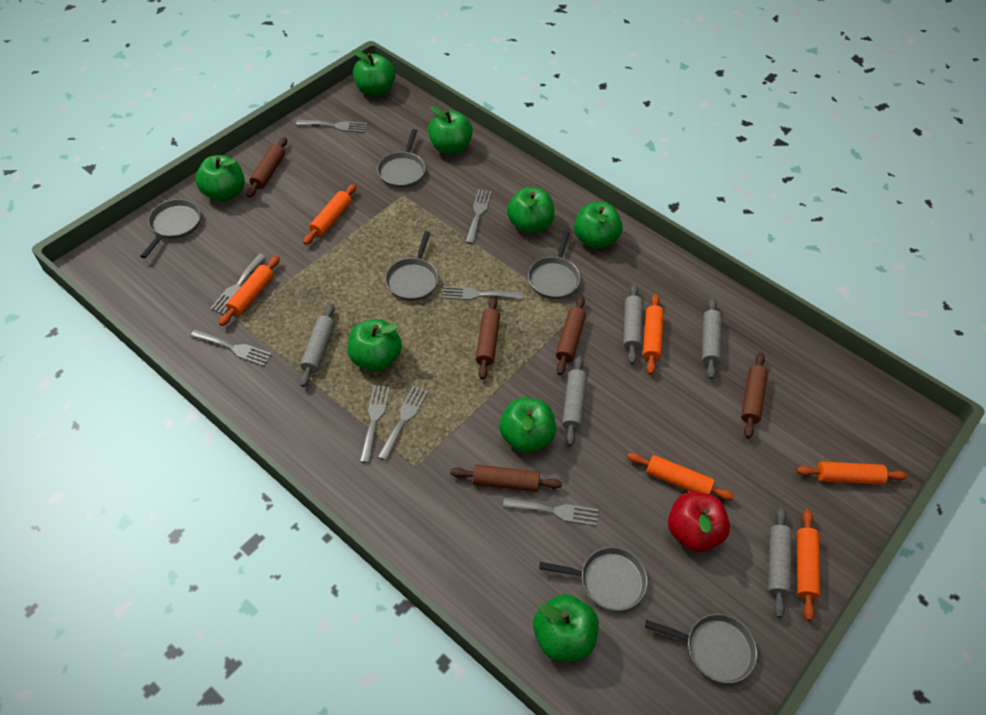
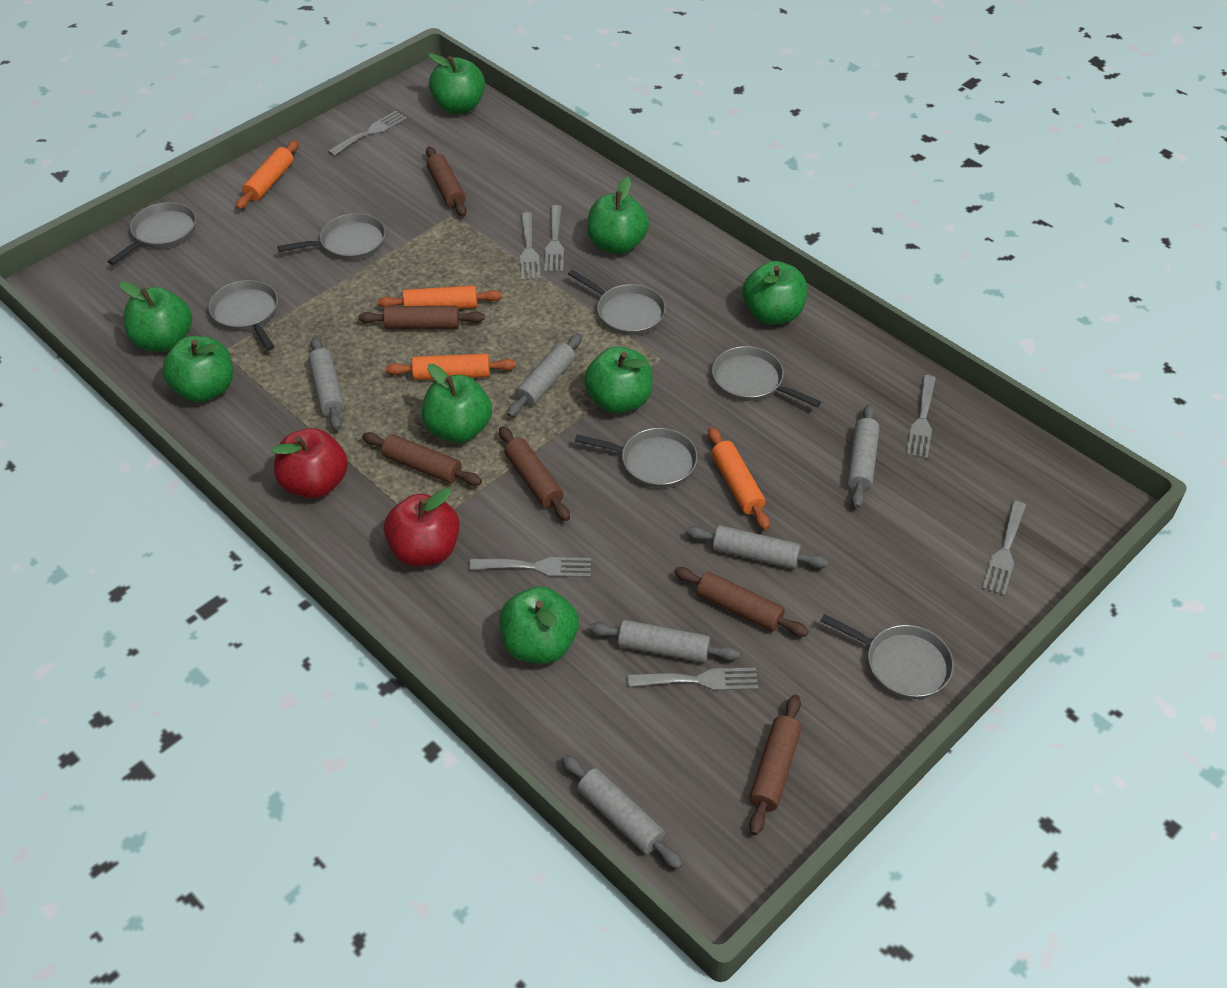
brown rolling pin: [247,137,287,198] [450,464,562,492] [476,297,500,379] [556,296,586,375] [741,353,768,438] = 5 -> [358,306,485,329] [362,432,482,486] [426,147,467,216] [499,426,570,521] [674,567,809,637] [749,694,801,835] = 6
grey fork: [190,329,272,366] [210,254,266,315] [296,120,367,133] [359,385,390,463] [378,386,428,461] [442,286,523,300] [466,189,492,244] [503,497,598,526] = 8 -> [328,111,407,156] [469,557,591,577] [520,212,541,280] [544,205,564,272] [628,668,758,691] [906,375,936,459] [982,501,1026,596] = 7
grey pan: [140,199,201,258] [377,129,425,188] [385,231,438,301] [528,231,580,299] [539,547,648,611] [645,614,757,683] = 6 -> [108,202,196,265] [208,280,278,351] [277,213,386,260] [568,270,666,335] [575,428,698,488] [712,346,821,407] [820,614,954,699] = 7
grey rolling pin: [300,303,335,387] [562,356,587,446] [623,284,643,364] [702,298,721,379] [768,507,792,618] = 5 -> [308,337,344,430] [507,333,582,417] [561,755,683,869] [589,620,740,663] [686,525,828,569] [847,404,880,508] = 6
orange rolling pin: [219,256,280,326] [303,184,356,245] [627,453,734,500] [643,294,664,375] [796,462,908,485] [797,509,820,621] = 6 -> [236,140,299,209] [378,285,502,309] [386,354,516,380] [708,427,770,530] = 4
red apple: [668,492,730,552] = 1 -> [272,428,348,499] [384,488,460,567] = 2

